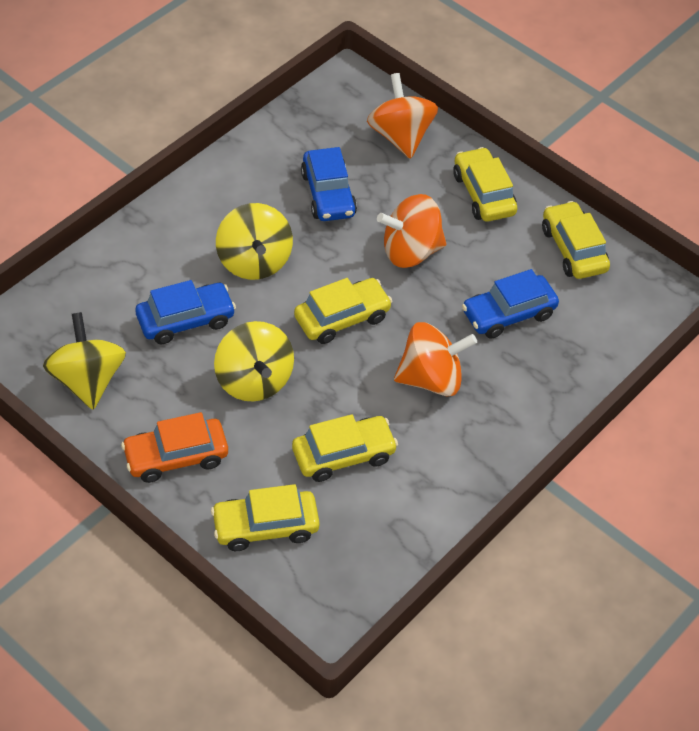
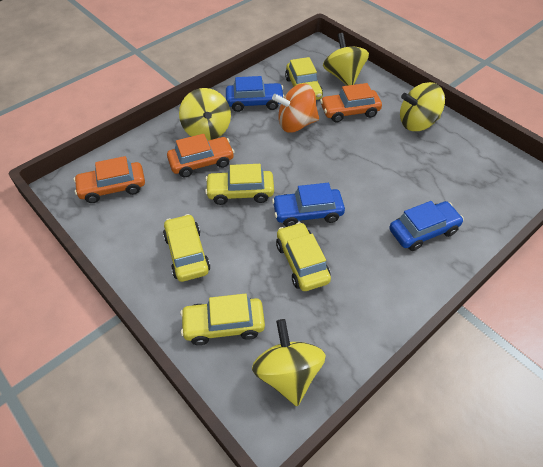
orange car: [121,412,228,483] = 1 -> [74,156,145,203] [167,134,235,178] [320,83,382,122] = 3
orange spinning top: [367,73,438,159] [377,194,446,268] [394,322,477,396] = 3 -> [272,83,319,132] = 1
yellow spinning top: [43,312,126,410] [214,321,294,402] [216,203,293,280] = 3 -> [179,88,231,140] [252,319,326,406] [323,33,369,86] [400,82,445,131] = 4

